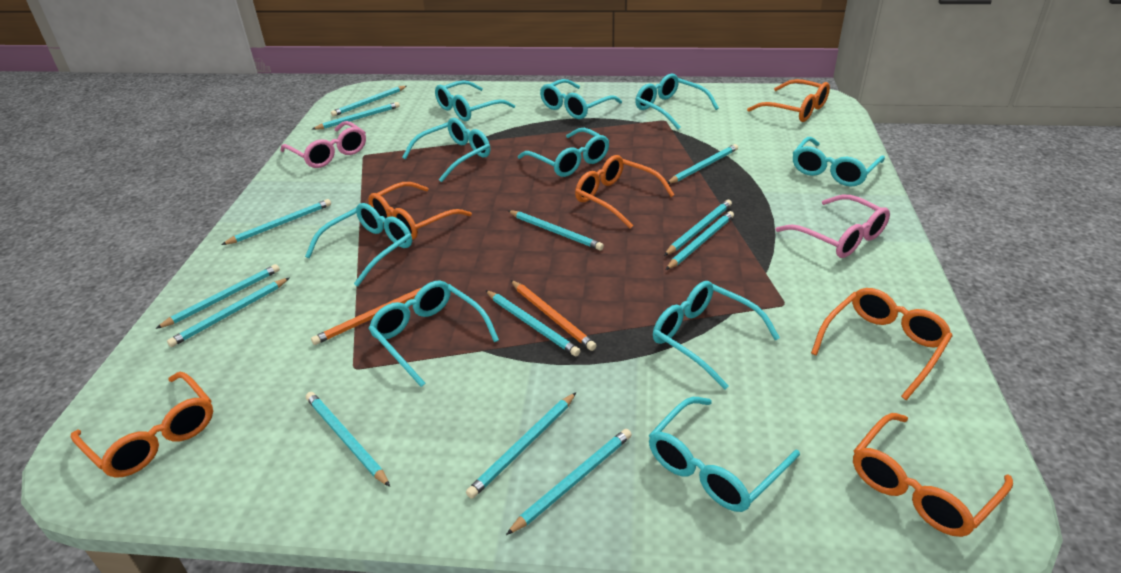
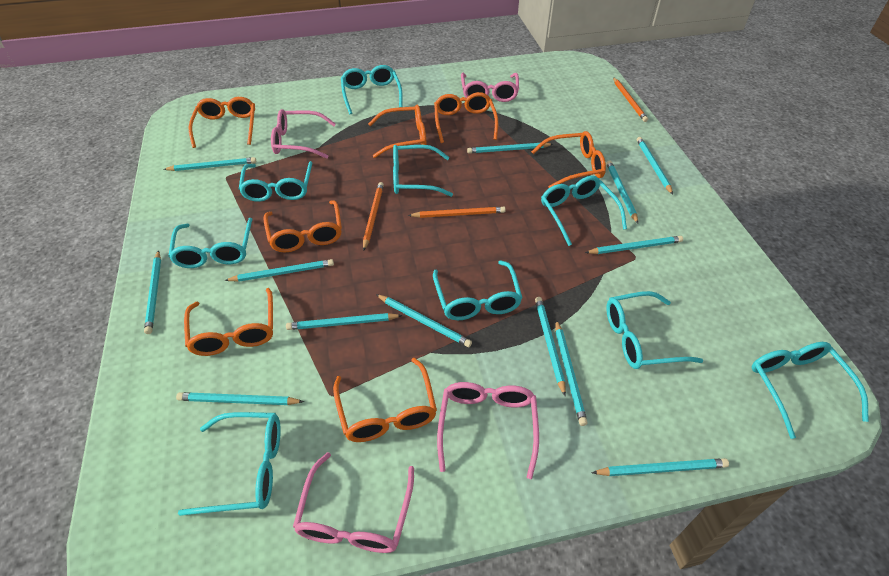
orange glasses: [71,372,213,478] [368,182,472,240] [575,155,674,228] [747,79,830,122] [811,288,953,400] [853,413,1013,537] = 6 -> [184,288,273,356] [189,97,255,148] [263,200,342,252] [333,358,437,442] [368,105,426,158] [434,92,498,143] [531,131,606,188] = 7
orange pencil: [311,288,421,345] [511,280,597,351] = 2 -> [363,182,384,251] [408,207,506,218] [613,77,648,122] = 3
pink glasses: [281,121,366,168] [776,195,890,258] = 2 -> [271,109,336,159] [293,452,414,553] [437,382,539,479] [461,73,519,102] = 4
turquoise glasses: [305,203,412,287] [368,280,499,387] [402,118,490,182] [435,80,515,121] [518,128,609,177] [540,79,622,119] [635,74,719,130] [649,397,800,512] [653,281,780,389] [793,137,885,187] = 10 -> [168,218,253,268] [178,412,281,516] [239,161,312,202] [341,65,403,114] [393,145,453,197] [433,260,522,320] [541,176,627,246] [606,291,703,369] [752,342,869,439] = 9

